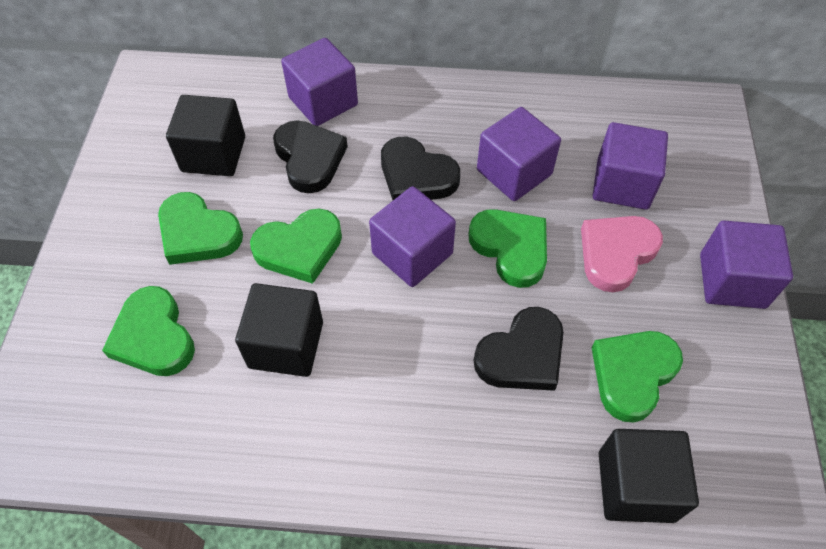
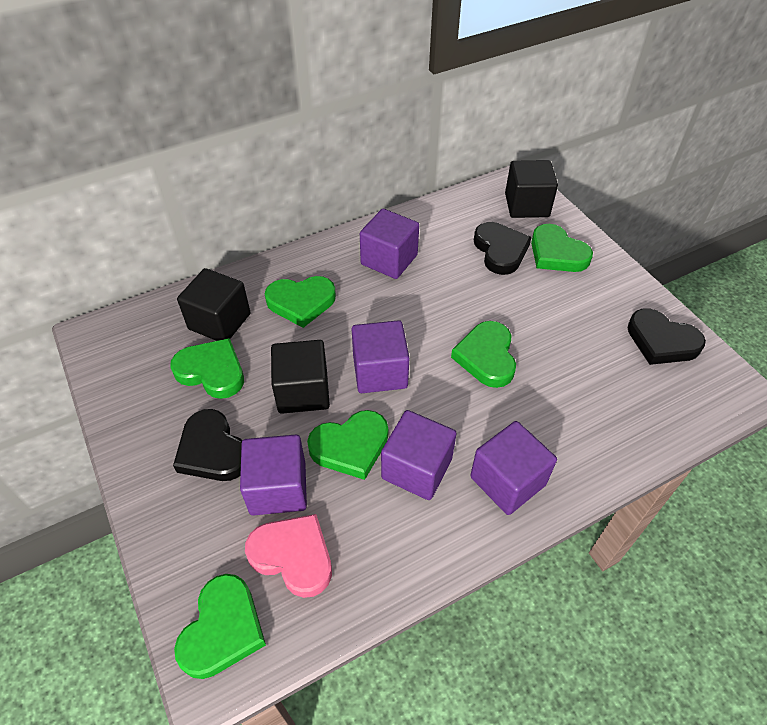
green heart: [102,286,195,376] [158,192,243,265] [250,209,342,284] [468,209,547,288] [591,331,683,423] = 5 -> [170,338,244,399] [174,574,266,679] [265,276,336,328] [307,410,388,480] [451,321,516,388] [531,224,593,272] = 6

